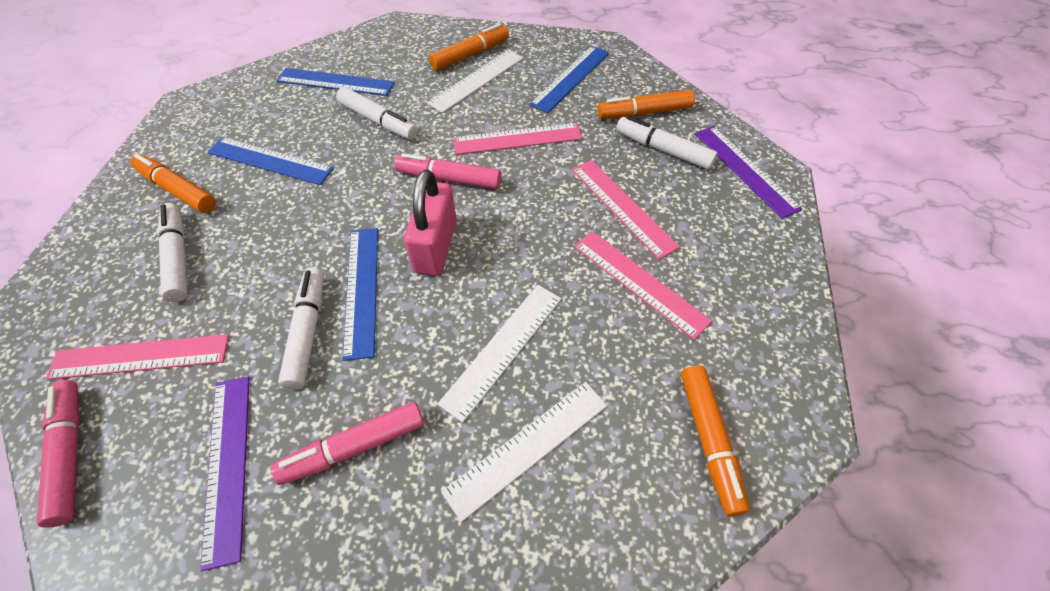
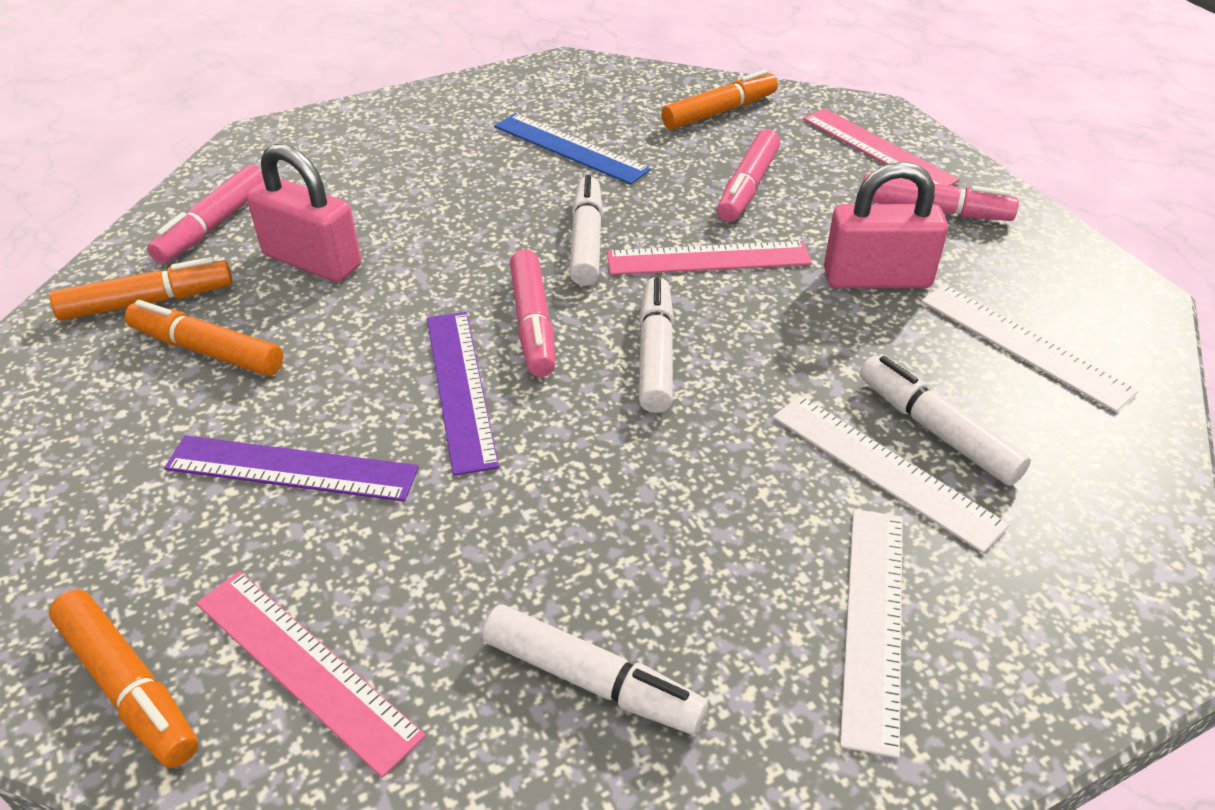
blue ruler: [208,137,334,185] [277,68,395,96] [342,228,378,361] [529,46,609,113] = 4 -> [494,113,651,185] = 1
pink marker: [37,380,80,528] [271,402,424,485] [394,153,501,189] = 3 -> [147,164,264,264] [510,249,555,377] [717,129,780,222] [863,174,1019,221] = 4
pink padlock: [404,169,457,276] = 1 -> [246,144,361,282] [824,162,948,288] = 2
pink ruler: [46,334,229,380] [453,123,583,155] [572,160,680,259] [574,231,712,340] = 4 -> [196,571,426,778] [607,241,812,275] [803,108,960,186] = 3

